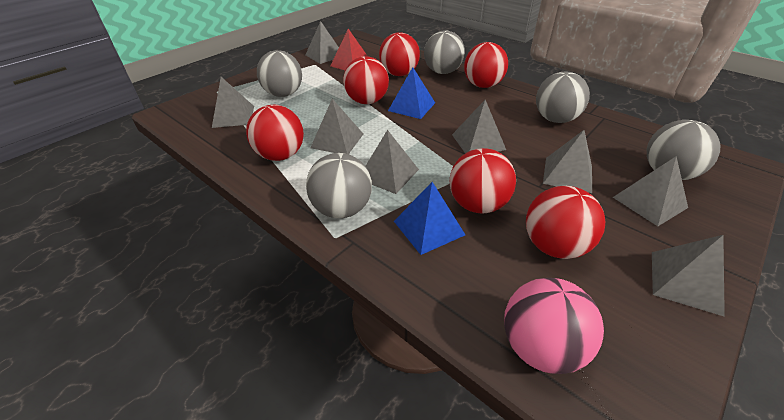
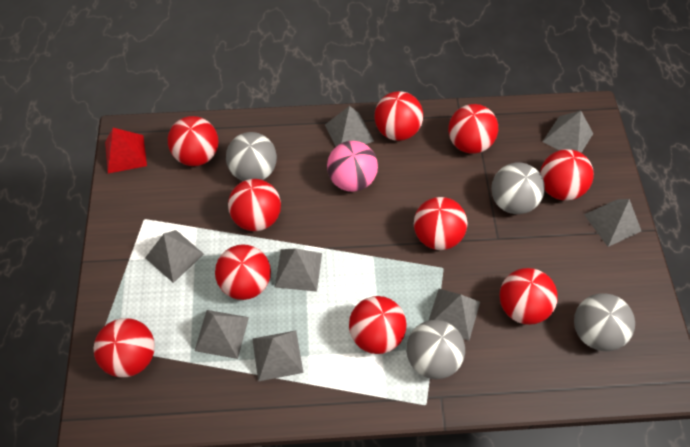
blue pyramid: [388,67,435,119] [394,182,465,255] = 2 -> none = 0
grey ball: [257,50,302,97] [306,153,372,218] [424,30,465,74] [536,72,590,123] [647,120,720,180] = 5 -> [226,132,277,181] [406,320,465,379] [491,162,545,214] [574,293,635,351] = 4
red ball: [246,105,304,161] [343,56,389,104] [379,32,420,76] [450,148,516,214] [464,42,508,88] [526,186,605,259] = 6 -> [94,318,155,377] [168,116,218,166] [215,244,271,300] [228,179,281,231] [349,296,407,354] [375,91,423,141] [414,197,467,250] [448,104,498,154] [500,268,558,325] [540,149,594,201] = 10

